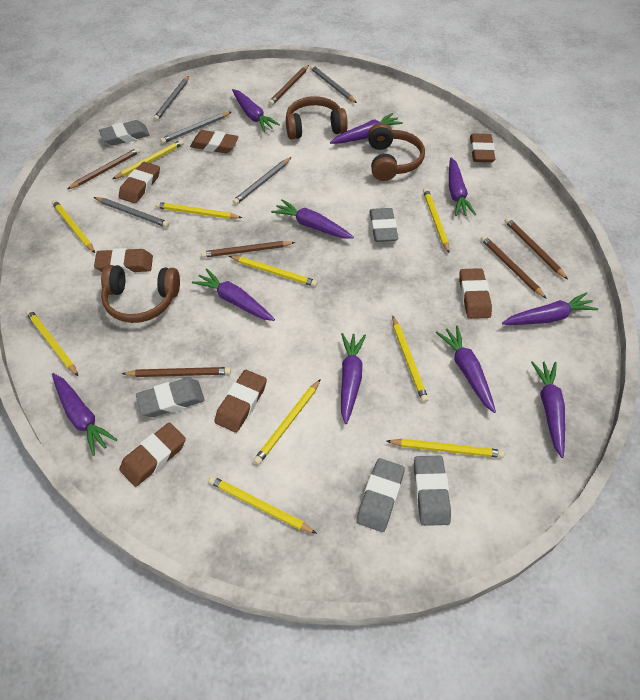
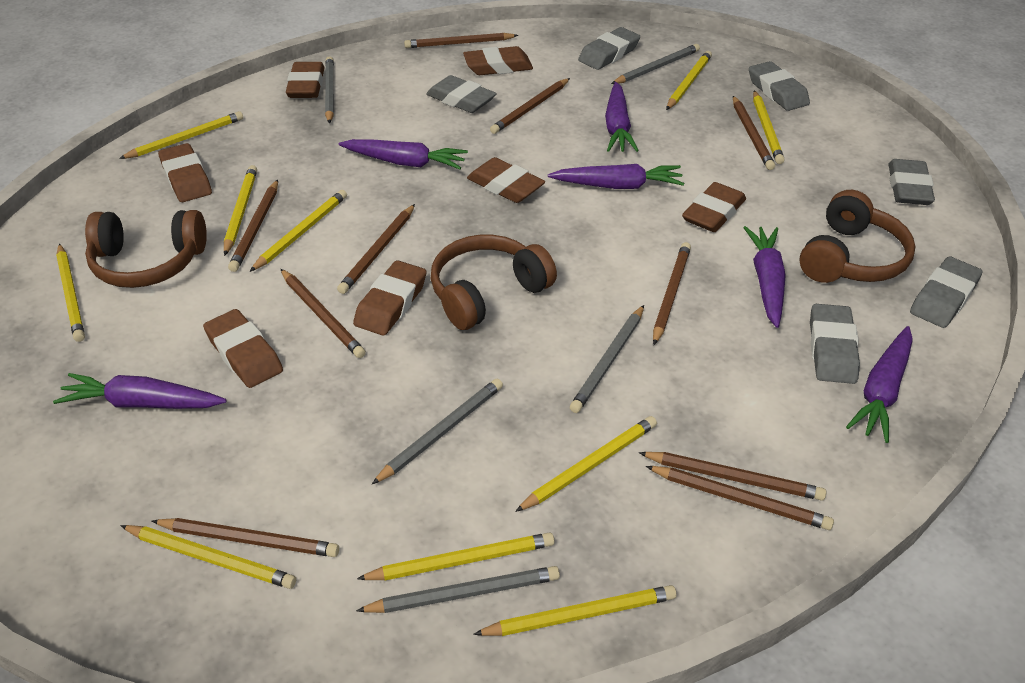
brown pencil: [67,147,140,189] [122,367,231,377] [201,241,295,258] [268,65,309,105] [481,235,547,299] [505,217,568,280] = 6 -> [152,518,339,557] [228,180,278,272] [281,269,366,358] [337,204,415,294] [404,33,518,48] [490,78,570,134] [639,452,826,501] [646,466,834,530] [653,242,691,345] [733,96,775,170] = 10
grey eraser: [99,120,150,146] [136,378,205,417] [356,458,405,532] [369,208,398,242] [414,455,451,526] = 5 -> [426,75,497,113] [578,27,640,70] [749,61,810,111] [810,304,860,384] [888,159,935,205] [910,256,982,328] = 6
purple carrot: [52,373,117,456] [192,268,275,321] [232,89,280,132] [271,199,354,239] [330,113,403,144] [341,333,366,424] [436,325,496,413] [449,157,476,216] [502,292,598,325] [531,361,565,458] = 10 -> [53,373,227,409] [339,139,468,169] [548,164,684,189] [605,82,639,152] [743,226,786,328] [846,326,913,443] = 6

